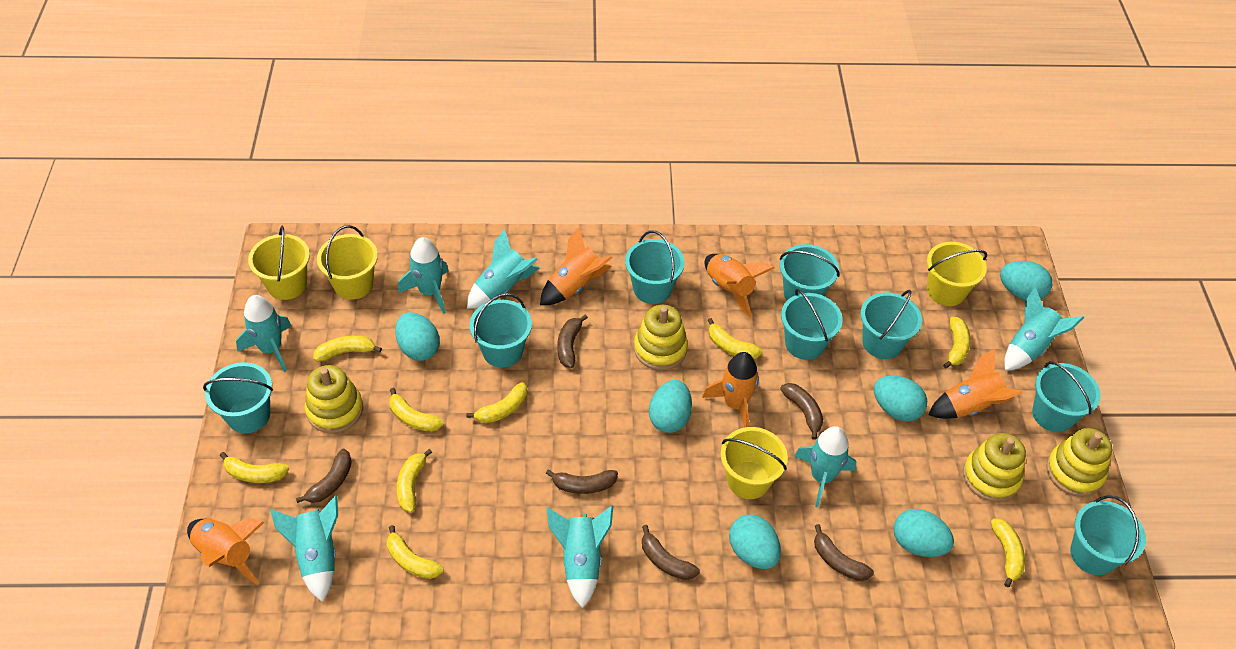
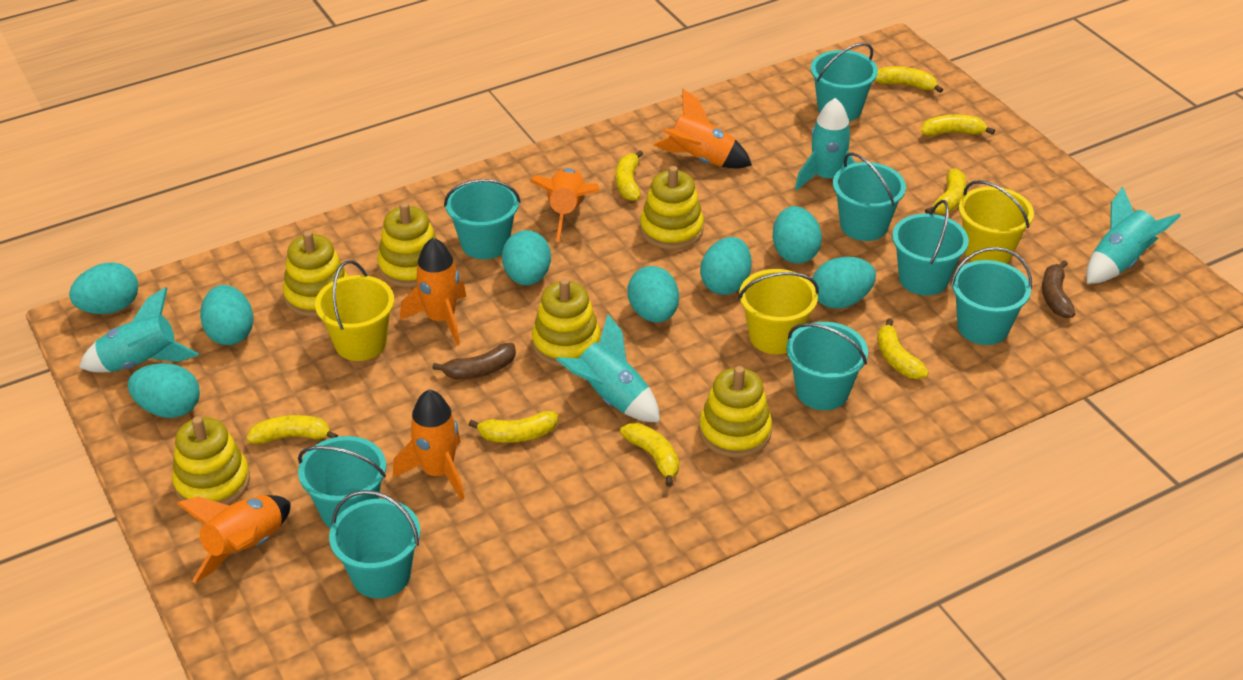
brown banana: [296,449,352,503] [546,469,618,494] [557,314,588,368] [642,525,700,580] [780,383,823,440] [814,524,874,581] = 6 -> [432,343,516,380] [1042,260,1075,318] = 2
turquoise egg: [395,312,440,361] [649,380,692,433] [729,515,781,569] [874,375,927,422] [893,509,954,557] [1000,261,1052,300] = 6 -> [69,262,138,314] [128,363,200,418] [200,285,254,345] [502,230,551,285] [628,266,679,323] [700,237,752,295] [773,206,822,263] [812,257,876,309] = 8
turquoise rocket: [236,295,292,372] [270,495,338,602] [398,237,449,314] [467,229,539,309] [546,506,613,608] [794,426,856,508] [1004,287,1084,371] = 7 -> [79,287,199,373] [556,314,660,422] [795,98,855,190] [1086,187,1181,284] = 4
yellow banana: [220,452,289,483] [313,335,382,362] [387,525,443,579] [389,388,444,432] [397,449,432,512] [466,382,527,423] [708,318,763,359] [943,316,971,369] [991,518,1025,587] = 9 -> [246,415,338,444] [469,411,558,443] [616,150,643,201] [620,423,679,487] [875,67,943,93] [877,319,929,379] [921,115,995,136] [925,169,966,214] = 8
yellow bucket: [248,226,310,300] [317,225,378,300] [721,427,788,499] [927,242,987,306] = 4 -> [315,260,394,361] [738,269,819,354] [959,180,1034,263] = 3
yellow stacking toy: [305,365,363,433] [634,305,688,370] [963,433,1026,502] [1046,428,1112,497] = 4 -> [172,416,250,505] [283,231,348,317] [377,202,437,287] [532,278,601,367] [640,166,704,250] [699,366,772,458] = 6

